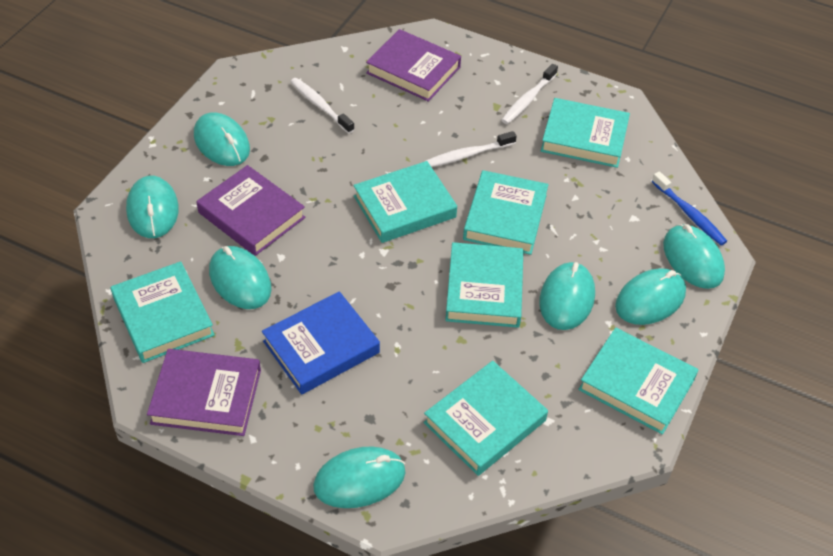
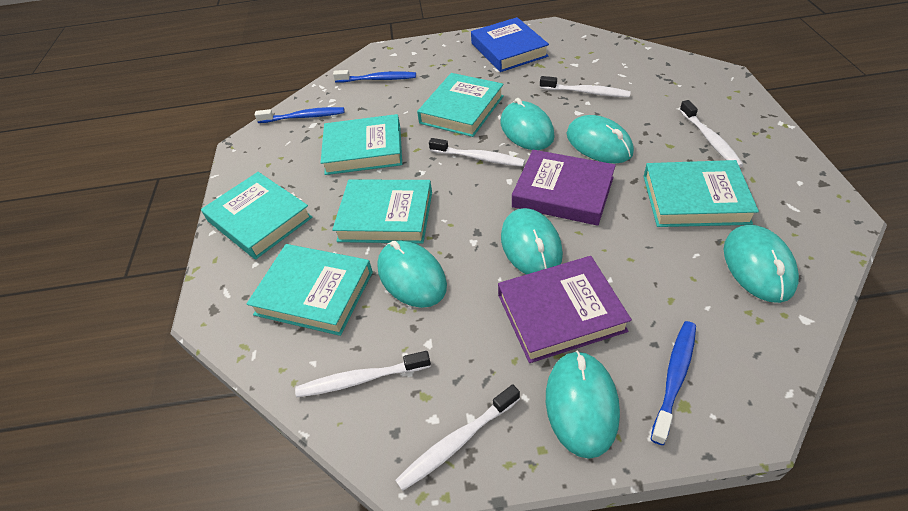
blue toothbrush: [652,171,727,245] = 1 -> [254,107,345,123] [333,70,416,83] [650,321,696,445] = 3
purple book: [147,349,261,436] [196,165,305,256] [366,29,461,102] = 3 -> [498,256,632,363] [512,150,616,226] = 2
turquoise book: [110,261,215,363] [353,161,457,243] [424,361,548,476] [445,242,524,328] [463,170,548,255] [541,98,630,168] [578,328,698,435] = 7 -> [201,172,312,259] [247,244,373,336] [320,114,402,175] [332,180,432,244] [417,73,504,137] [643,160,759,227] = 6
turquoise mouse: [126,176,179,238] [194,112,250,166] [209,246,272,309] [313,446,406,508] [539,262,595,330] [615,268,686,325] [663,224,725,289] = 7 -> [377,240,447,308] [501,98,555,150] [501,208,563,274] [546,351,620,459] [567,115,634,163] [724,225,799,303] = 6
white toothbrush: [290,78,355,134] [424,131,517,167] [502,64,558,124] = 3 -> [295,351,431,397] [395,384,520,491] [429,138,525,167] [540,76,631,97] [680,100,744,168] = 5

